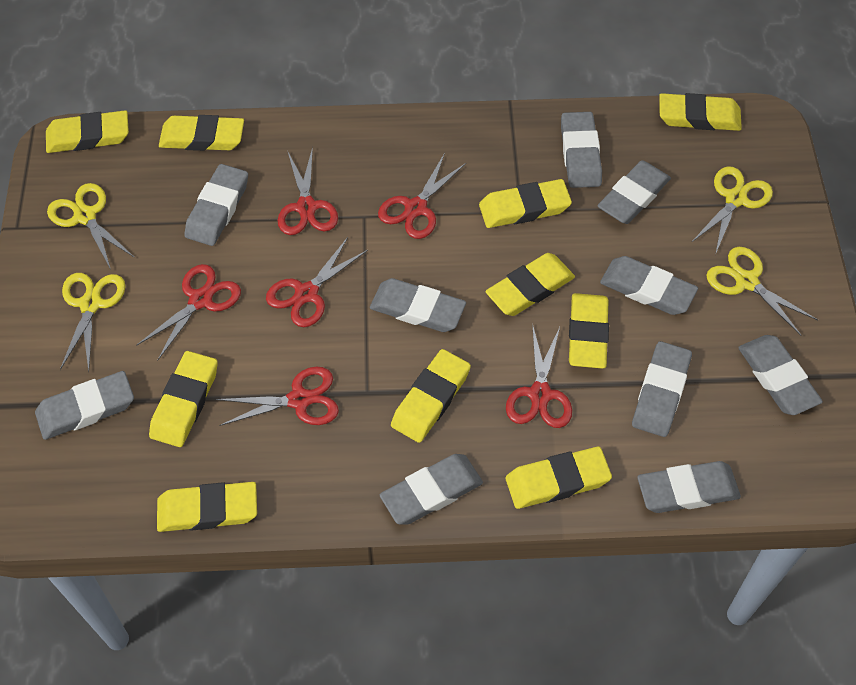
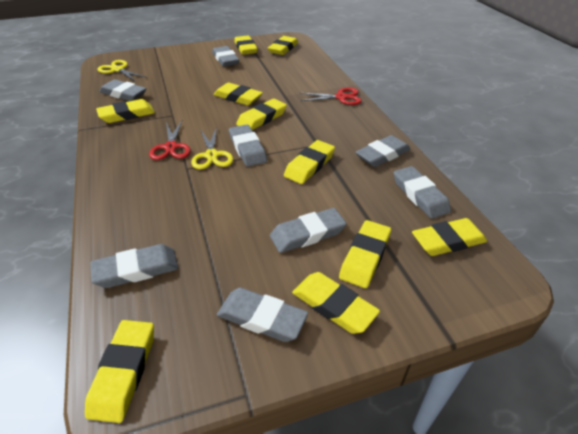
grey eraser: [35,371,134,440] [184,164,248,246] [370,278,466,332] [380,454,483,525] [561,112,602,188] [598,160,671,224] [600,256,698,315] [632,341,692,437] [637,461,741,513] [738,335,823,415] = 10 -> [90,244,178,288] [99,79,147,101] [212,46,239,67] [217,288,308,342] [229,124,267,167] [270,208,347,253] [356,135,410,167] [394,166,451,219] = 8
red scissors: [136,264,241,361] [216,366,339,426] [266,237,368,327] [278,147,338,235] [378,153,466,239] [506,323,572,428] = 6 -> [149,121,191,160] [300,88,362,105] = 2
yellow scissors: [47,183,135,270] [60,273,125,371] [691,166,773,255] [706,247,818,336] = 4 -> [97,60,147,82] [191,127,233,170] = 2

